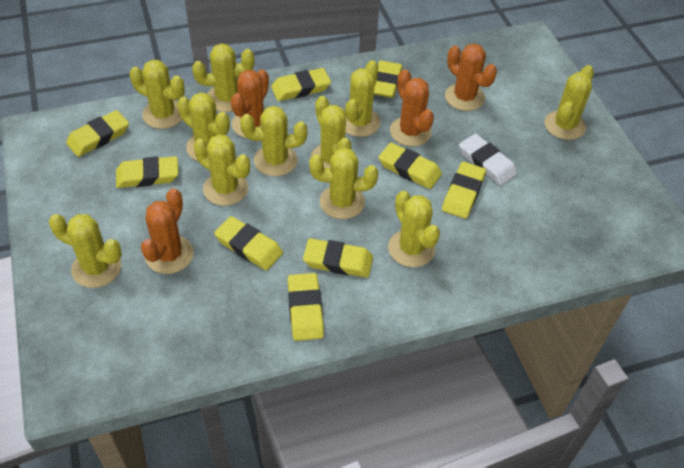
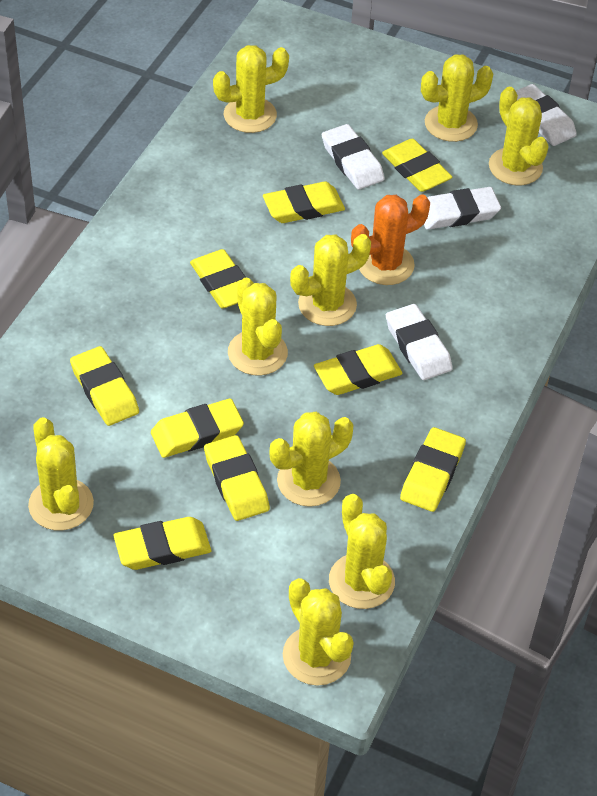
orange cactus: [141,188,194,274] [231,69,269,139] [390,69,434,147] [445,43,497,111] = 4 -> [351,194,430,285] = 1
white eraser: [459,134,517,186] = 1 -> [322,124,385,190] [386,304,453,380] [424,187,501,230] [516,84,577,146] = 4
yellow cactus: [49,214,122,288] [130,60,185,129] [177,92,230,161] [192,43,254,112] [194,134,250,206] [240,106,307,176] [309,148,378,219] [310,96,351,168] [345,60,381,137] [388,191,440,267] [545,65,594,140] = 11 -> [28,417,94,531] [213,45,289,133] [228,278,288,376] [269,412,354,507] [283,578,354,686] [290,234,371,326] [329,494,395,609] [421,54,493,142] [489,87,549,185] = 9

